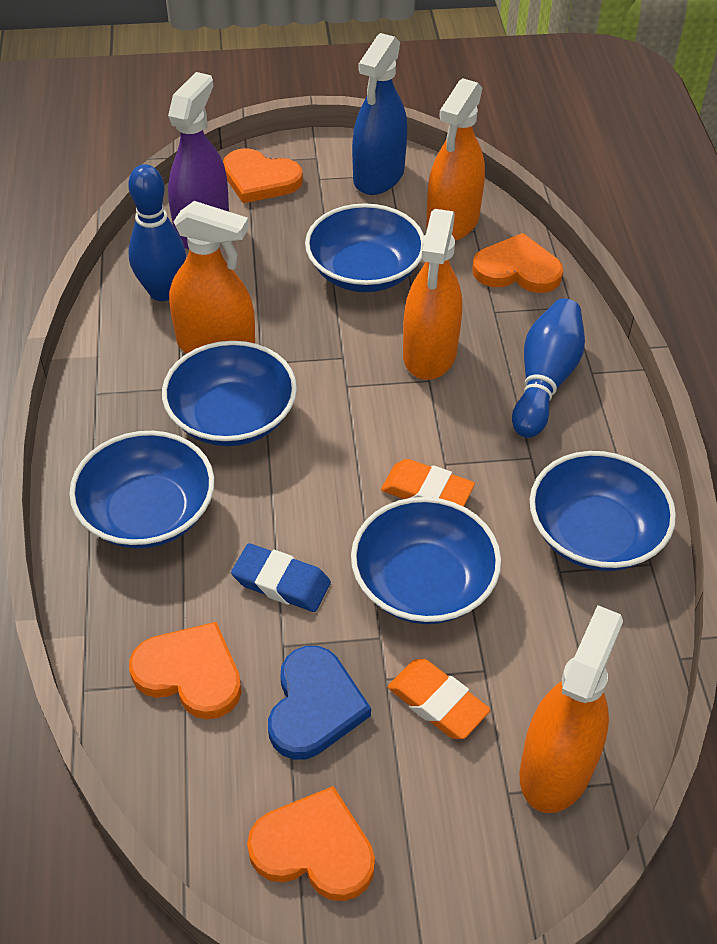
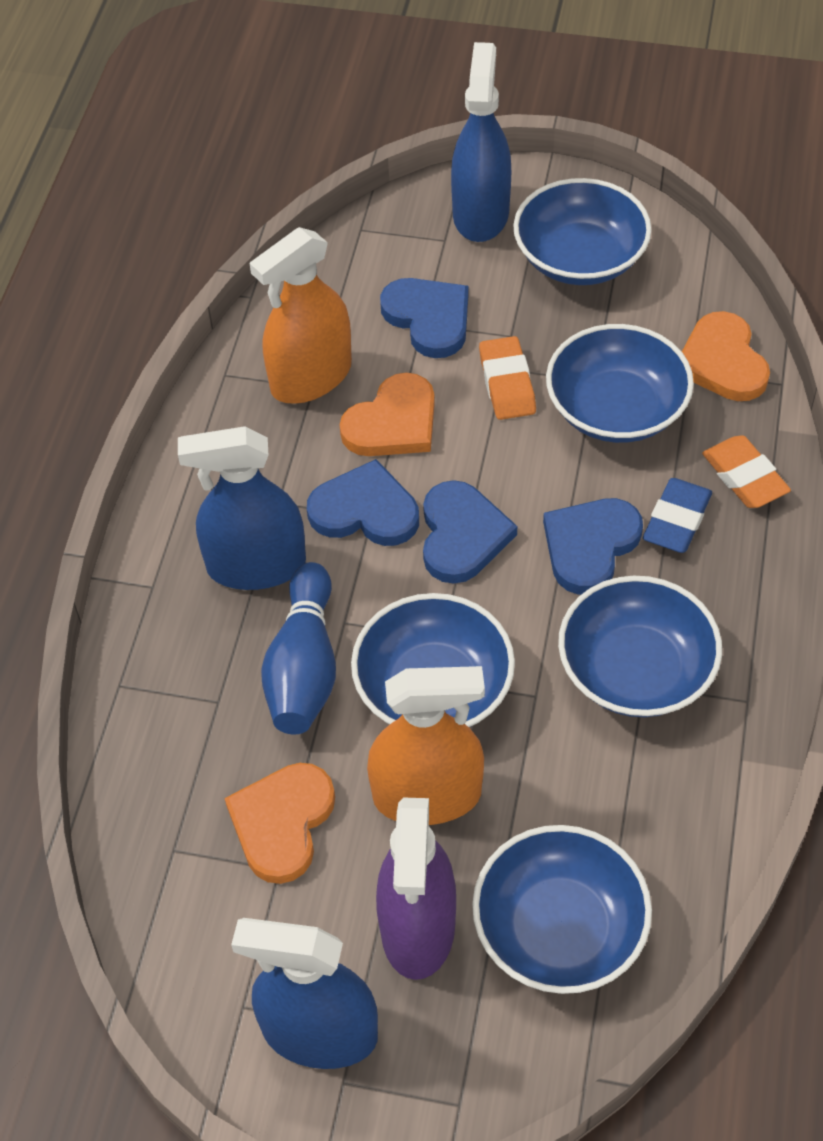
blue bowling pin: [128,164,186,301] [512,298,585,438] = 2 -> [261,562,336,735] = 1
blue heart: [268,646,371,760] = 1 -> [307,459,419,546] [380,278,468,358] [423,480,517,584] [543,498,643,595] = 4
blue spray bottle: [352,33,407,195] = 1 -> [178,426,306,590] [231,918,378,1069] [451,42,511,242] = 3
orange heart: [129,622,242,720] [223,148,303,203] [247,786,375,901] [472,233,563,293] = 4 -> [224,763,335,884] [339,373,435,456] [682,311,770,401] = 3
orange spray bottle: [169,201,255,354] [403,209,462,380] [426,78,485,241] [520,605,623,813] = 4 -> [249,227,352,404] [367,666,485,825] = 2

